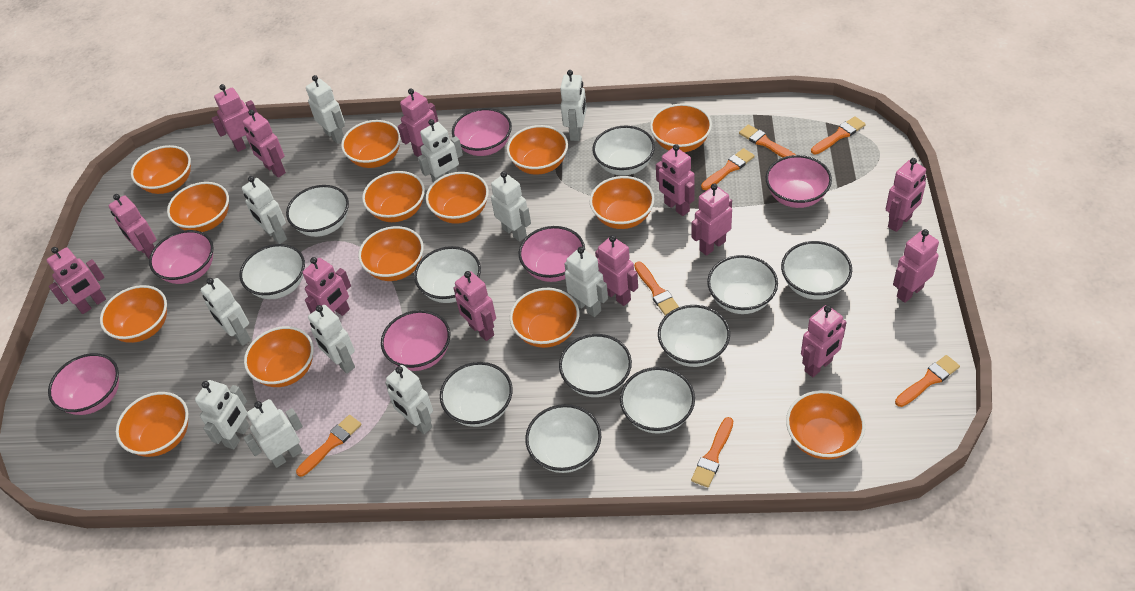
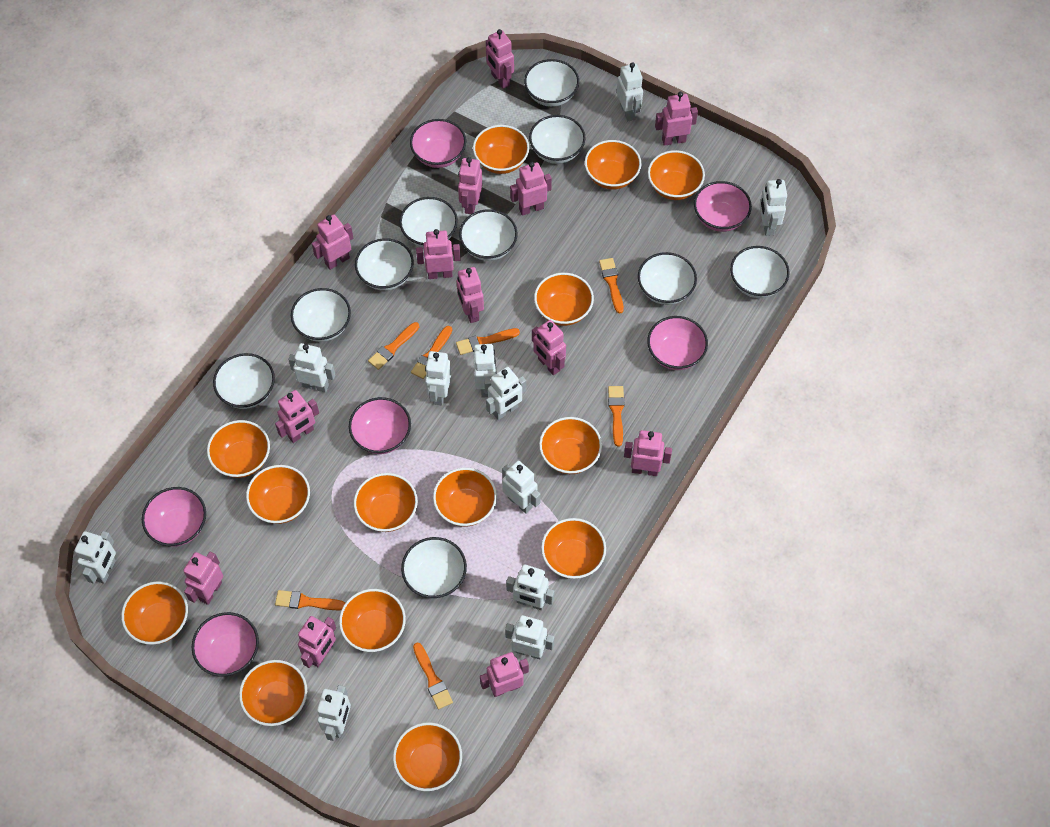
white bowl: [239,244,305,299] [286,185,349,237] [414,246,481,303] [440,362,513,427] [525,404,601,473] [559,334,632,397] [592,126,655,176] [620,367,695,434] [658,305,730,367] [707,255,778,314] [781,241,852,300] = 11 -> [213,353,275,409] [291,288,351,342] [355,238,414,291] [399,197,458,247] [401,537,467,598] [459,209,518,261] [524,59,579,107] [529,115,586,164] [638,252,697,305] [730,246,790,298] = 10

